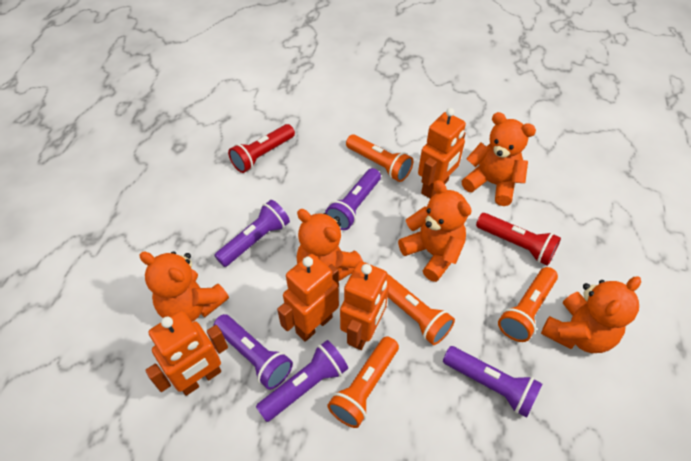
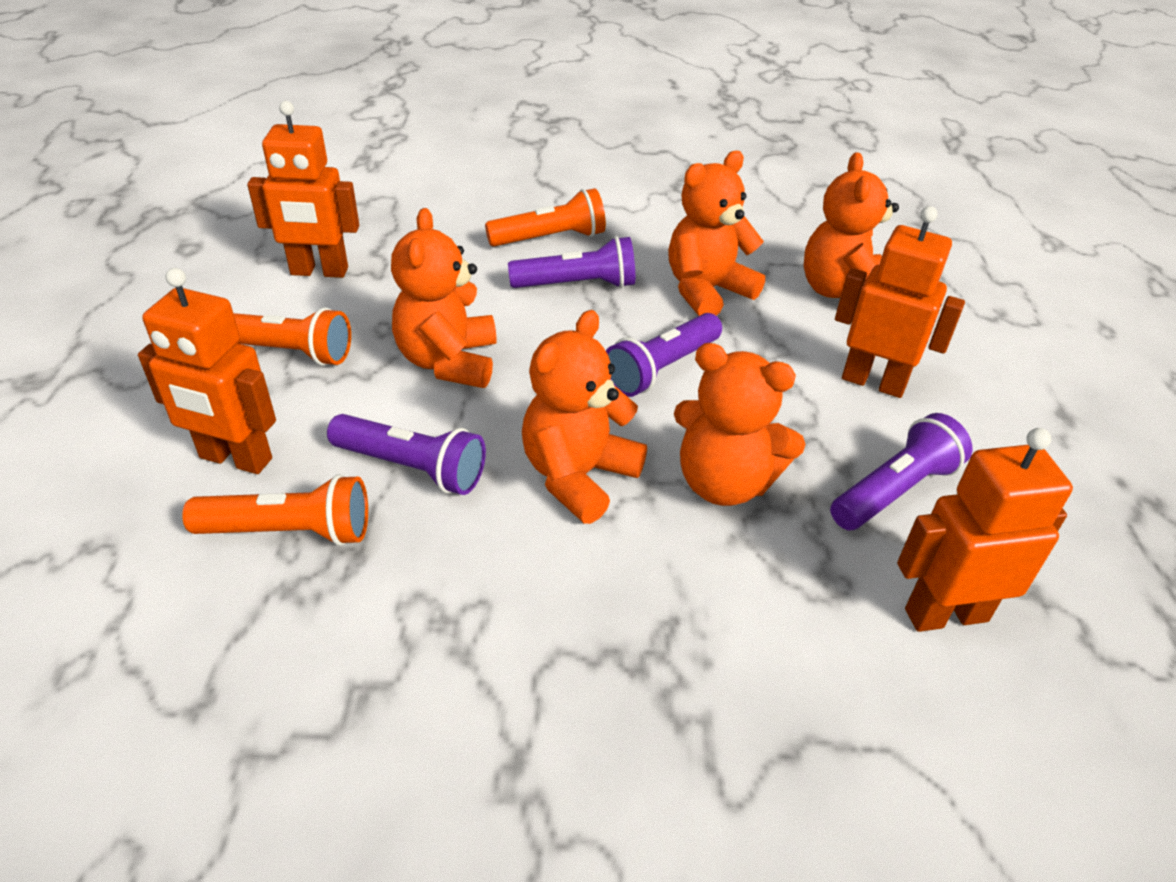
orange flashlight: [327,336,399,428] [346,134,413,182] [386,273,455,345] [498,267,558,342] = 4 -> [182,474,368,546] [233,307,351,366] [485,188,606,247] = 3
purple flashlight: [214,200,290,267] [214,314,293,390] [256,340,348,422] [325,168,381,230] [443,346,542,418] = 5 -> [327,414,486,495] [508,236,635,288] [606,313,722,397] [830,413,972,530] = 4
red flashlight: [228,124,295,173] [476,213,561,266] = 2 -> none = 0

